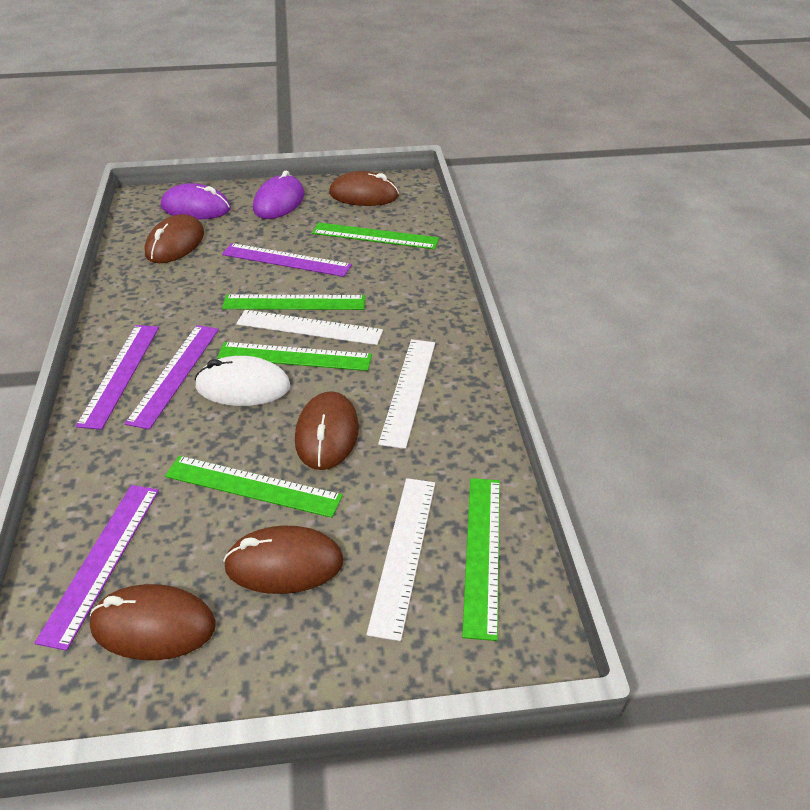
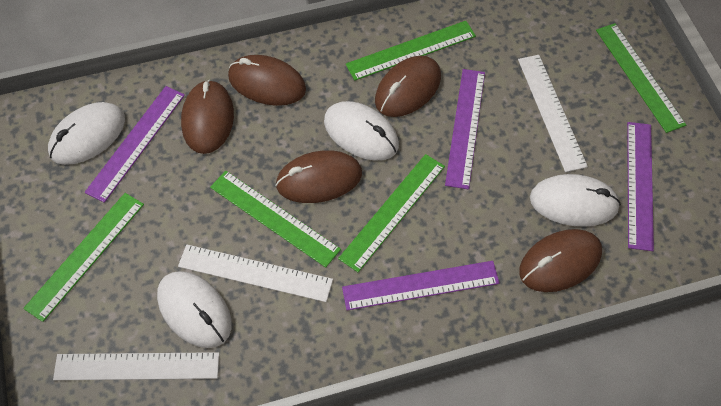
purple mouse: [161,183,231,219] [253,170,304,219] = 2 -> none = 0
white mouse: [195,356,290,406] = 1 -> [48,102,125,165] [157,271,232,348] [324,101,399,161] [530,174,621,227] = 4

